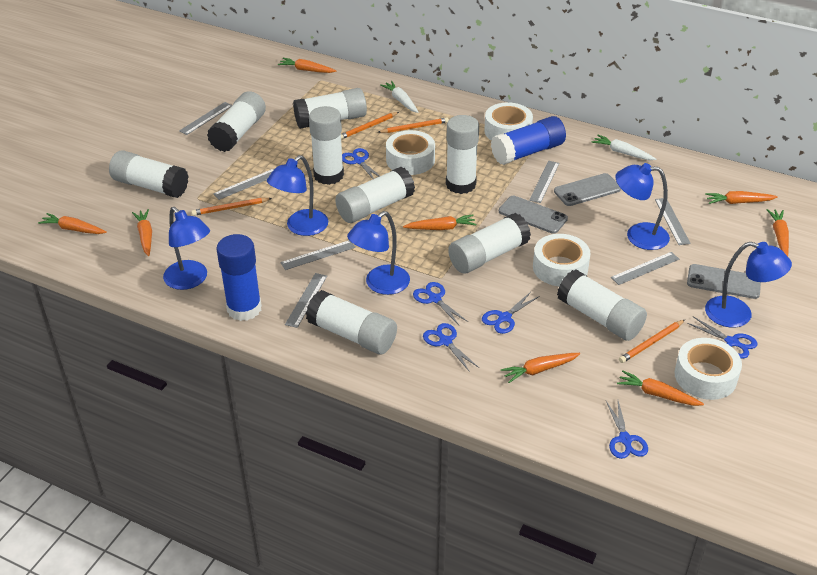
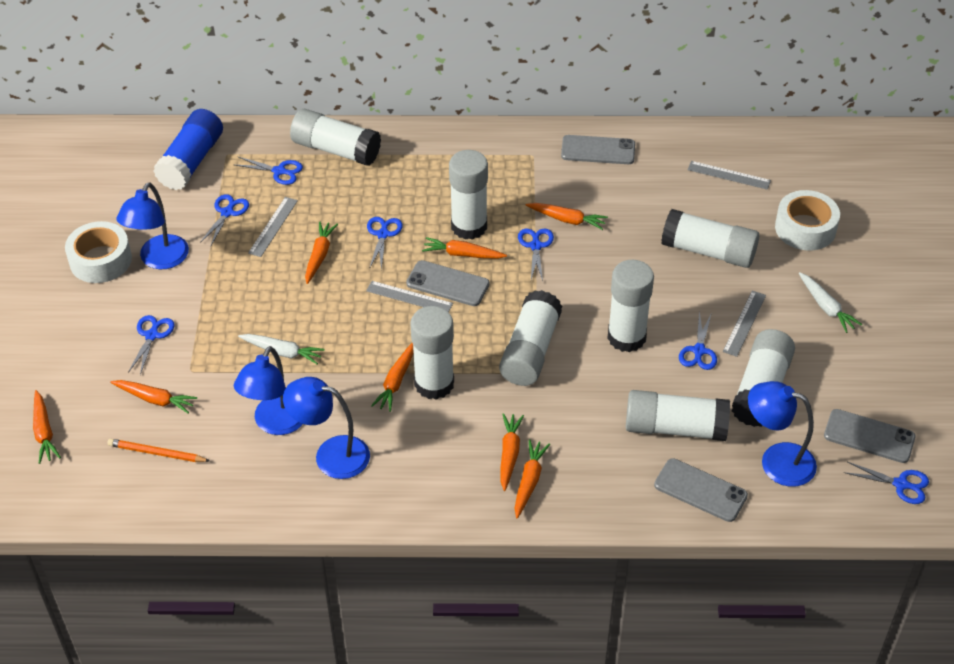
blue glue stick: [216,234,262,321] [491,116,566,165] = 2 -> [153,109,223,190] = 1
blue lamp: [163,207,210,290] [267,155,328,236] [347,211,410,295] [615,163,670,250] [705,242,792,328] = 5 -> [116,183,189,269] [234,346,303,435] [283,377,370,479] [748,381,817,487] = 4
blue scissors: [342,148,380,179] [413,282,468,325] [423,323,479,372] [482,292,538,334] [606,401,648,459] [687,316,757,359] = 6 -> [128,315,175,375] [200,194,249,245] [235,157,303,185] [367,217,403,269] [518,229,554,281] [679,311,717,370] [844,462,929,504] = 7
grey phone: [499,196,568,234] [554,173,621,206] [687,264,761,299] = 3 -> [406,260,490,306] [561,135,635,164] [654,458,748,522] [824,409,915,463] = 4
grey ruler: [179,102,232,135] [213,169,274,200] [280,240,355,270] [285,273,327,328] [529,161,560,203] [611,252,679,285] [655,198,691,245] = 7 -> [248,197,298,257] [366,281,453,312] [688,161,771,190] [723,291,766,357] = 4
orange pencil: [191,198,272,216] [341,112,399,140] [378,117,449,133] [619,320,685,363] = 4 -> [107,439,210,462] = 1
white glue stick: [109,150,189,198] [207,91,266,152] [293,88,367,129] [306,290,397,354] [309,106,344,185] [335,167,415,223] [446,115,479,194] [448,213,531,274] [557,270,647,341] = 9 -> [290,109,381,166] [410,306,454,400] [449,150,488,240] [499,290,562,386] [607,260,654,352] [626,390,730,441] [661,209,759,268] [732,329,795,427] = 8
white tape: [386,130,435,175] [484,102,533,141] [533,234,590,287] [674,338,742,400] = 4 -> [65,221,132,283] [775,190,840,251] = 2

